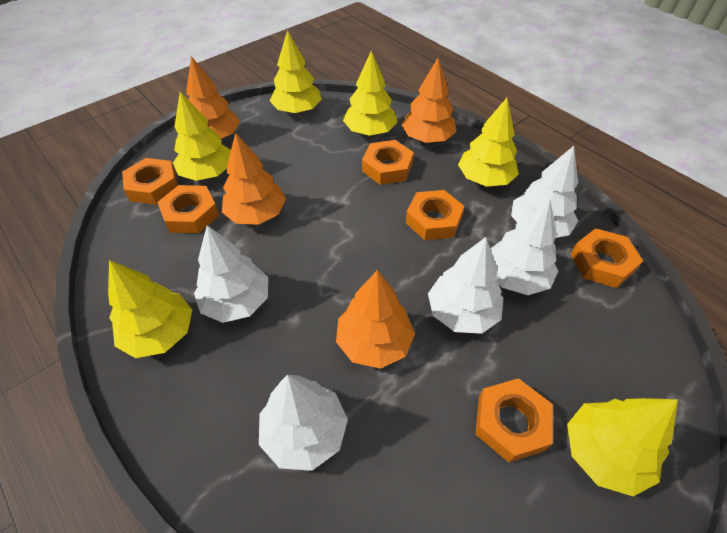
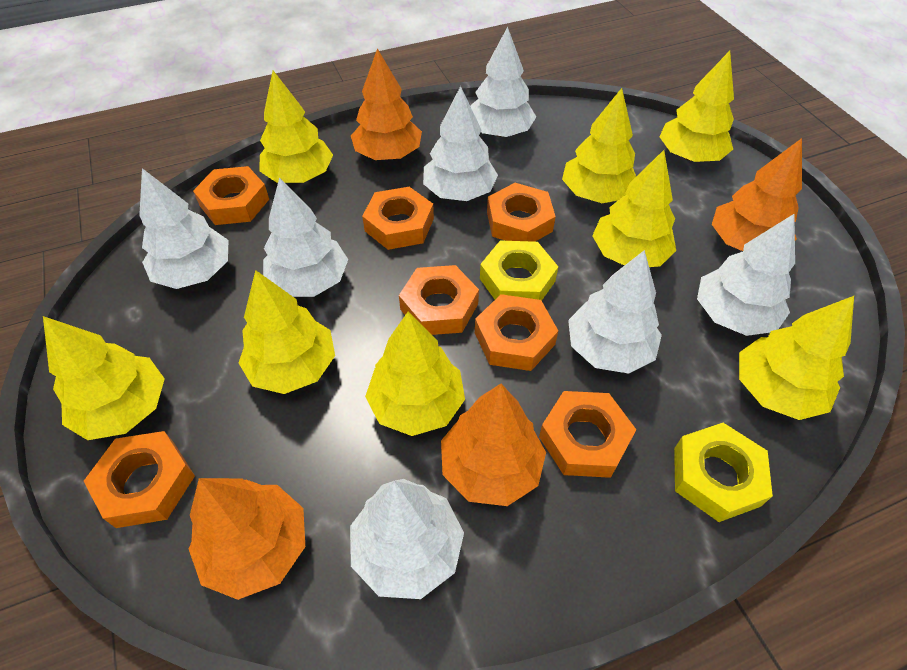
orange nut: [122,158,178,205] [157,185,219,233] [362,140,414,185] [406,190,464,240] [475,378,553,463] [571,228,643,288] = 6 -> [84,431,195,528] [193,166,269,225] [362,187,434,250] [399,265,479,335] [475,294,558,371] [487,183,556,242] [539,391,636,478] = 7
white tree: [194,225,268,323] [259,375,348,471] [428,237,503,334] [490,199,558,295] [511,146,578,238] = 5 -> [139,168,228,289] [263,177,348,297] [350,479,464,599] [423,86,498,201] [470,27,536,137] [568,250,662,374] [697,214,795,336] = 7
yellow nut: none = 0 -> [480,240,558,301] [674,423,773,522] = 2
yellow tree: [108,260,192,358] [173,92,231,181] [270,30,322,114] [343,50,397,136] [458,98,519,187] [567,398,678,496] = 6 -> [43,316,165,440] [239,270,335,394] [260,71,333,183] [365,312,465,436] [562,88,636,203] [592,150,676,267] [659,51,734,162] [739,296,854,420] = 8

